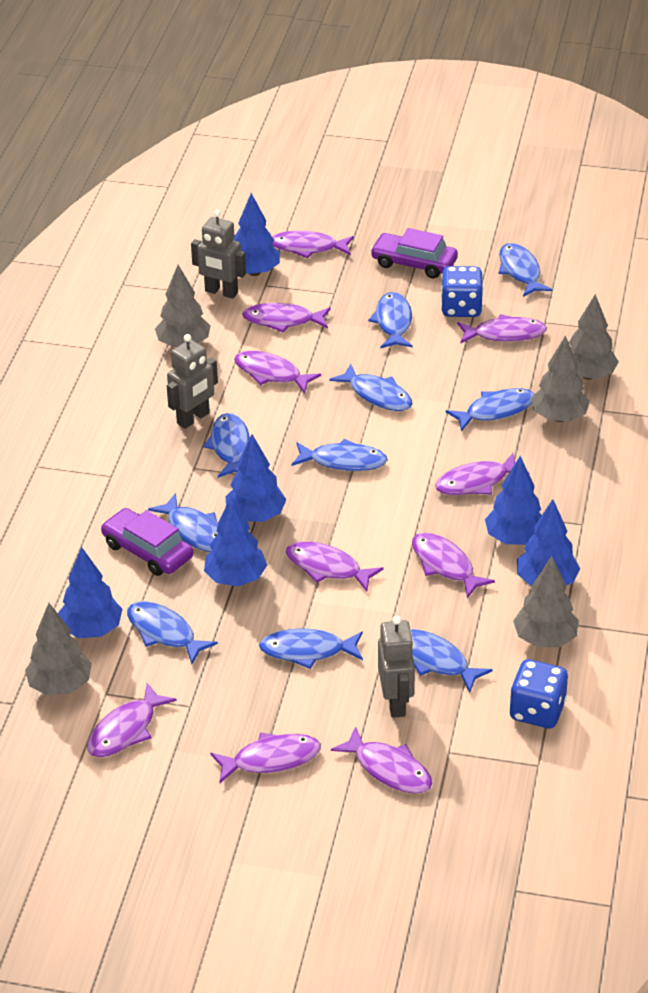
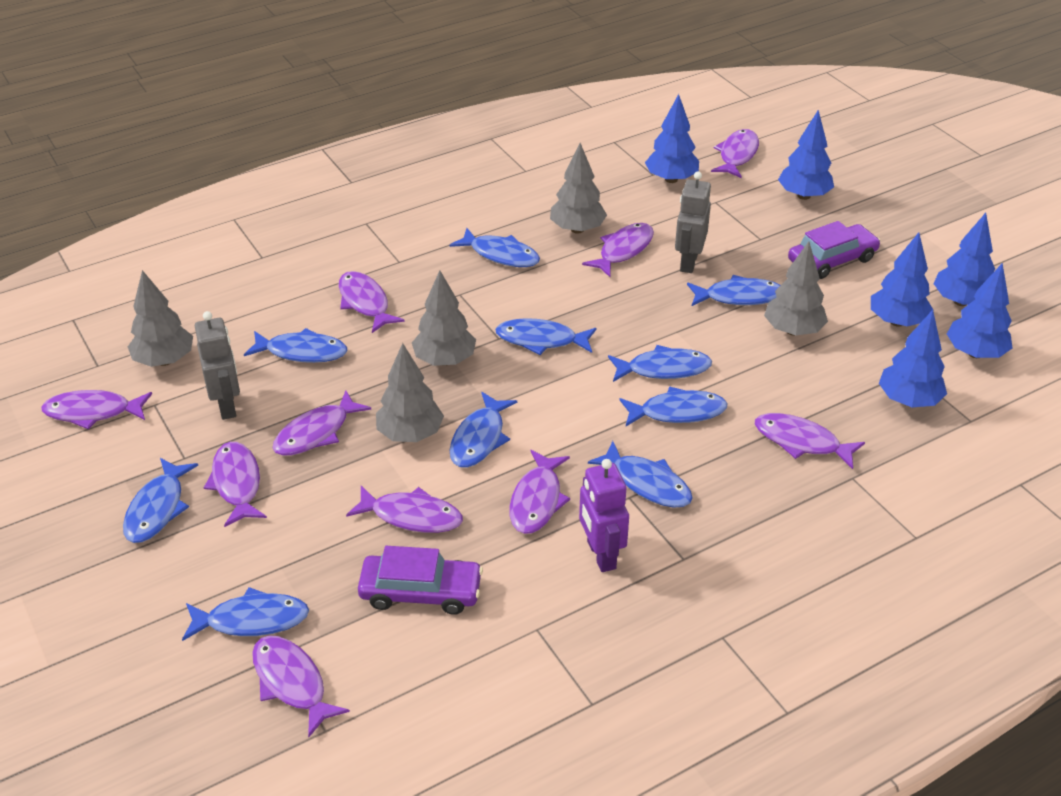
blue dice: [441,266,483,317] [509,659,568,728] = 2 -> none = 0
grey robot: [167,334,218,429] [191,210,246,299] [378,616,415,718] = 3 -> [195,311,240,420] [675,171,711,273] = 2
purple robot: none = 0 -> [579,459,629,572] = 1

